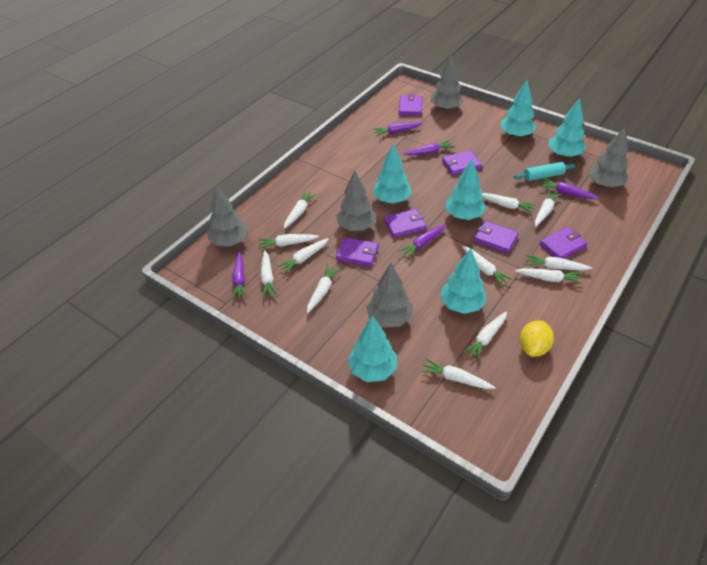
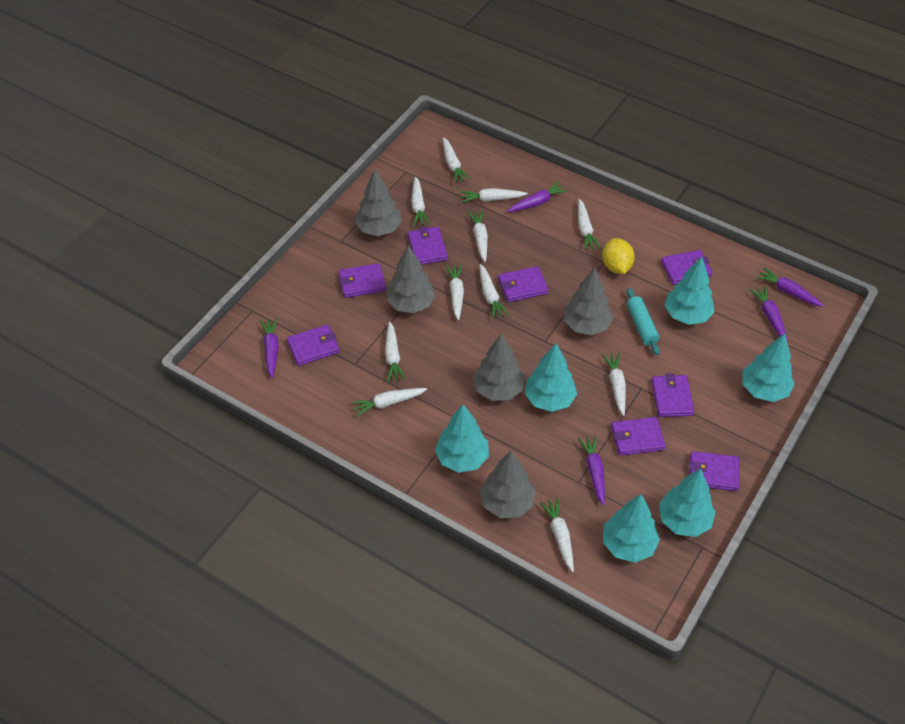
purple wallet: [336,237,379,267] [384,209,427,238] [399,94,422,116] [442,150,482,175] [474,221,519,253] [539,227,587,259] = 6 -> [287,324,340,366] [338,263,386,298] [408,227,448,265] [498,266,548,302] [611,417,666,456] [651,373,694,417] [661,250,712,285] [689,451,739,491] = 8
white carrot: [258,234,319,250] [260,250,278,298] [277,238,329,274] [284,191,316,229] [307,264,341,313] [421,358,495,389] [462,246,513,287] [463,311,507,361] [482,193,536,213] [515,268,582,284] [526,255,592,271] [535,189,561,227] = 12 -> [351,388,427,417] [385,321,406,382] [411,177,430,226] [443,137,470,183] [445,264,464,320] [460,188,528,203] [467,210,488,262] [479,264,509,319] [540,498,574,572] [578,199,601,250] [603,353,626,416] = 11

